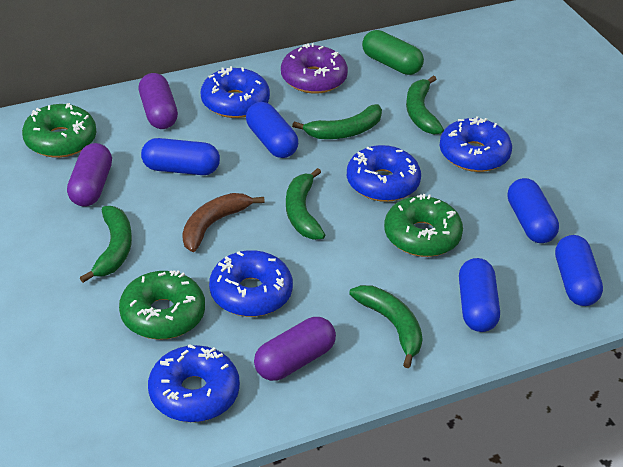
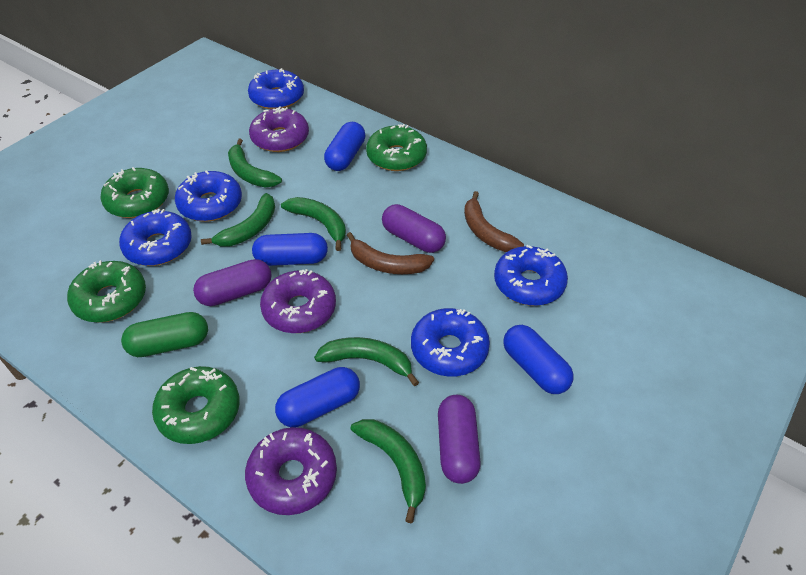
blue capsule: [141,138,220,175] [246,102,298,158] [459,258,500,332] [508,178,559,243] [555,235,603,306] = 5 -> [252,233,328,266] [275,367,360,427] [324,122,365,171] [503,325,574,394] = 4
brown banana: [182,193,264,252] = 1 -> [347,232,434,274] [464,191,524,252] = 2
green donut: [22,103,96,158] [119,270,205,340] [384,194,463,257] = 3 -> [67,260,146,323] [101,167,169,218] [152,366,240,444] [366,124,427,171] = 4
purple donut: [281,43,348,94] = 1 -> [245,427,337,515] [249,106,309,152] [260,269,336,333] = 3

